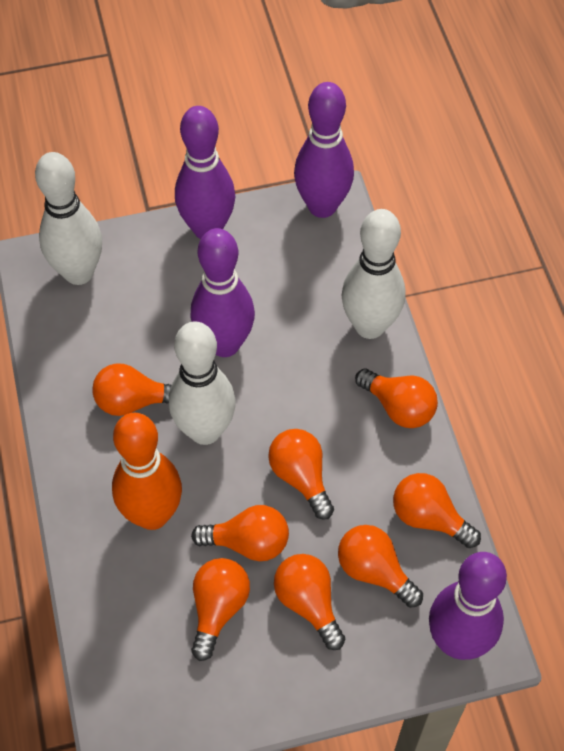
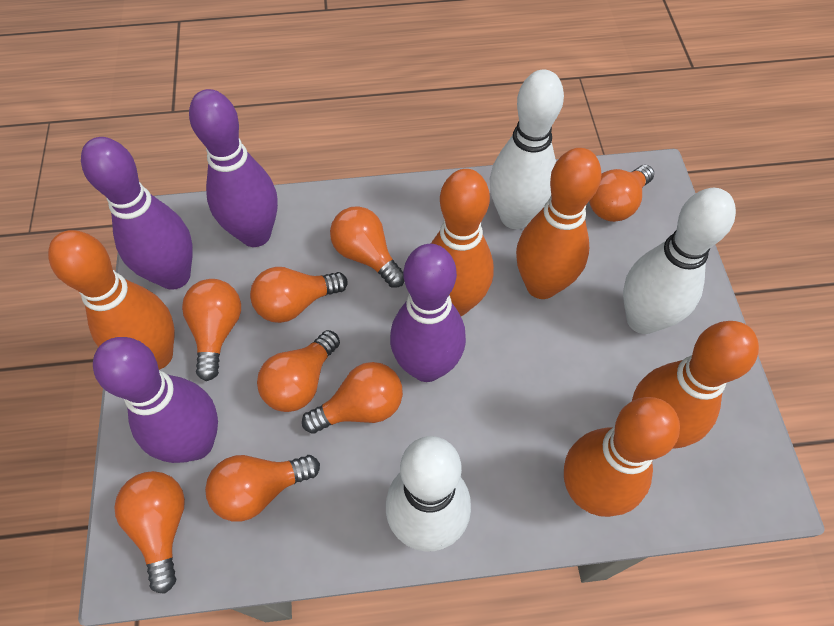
orange bowling pin: [112,413,182,530] = 1 -> [48,230,174,370] [431,169,494,316] [516,148,601,299] [564,397,680,517] [632,321,759,448] = 5

